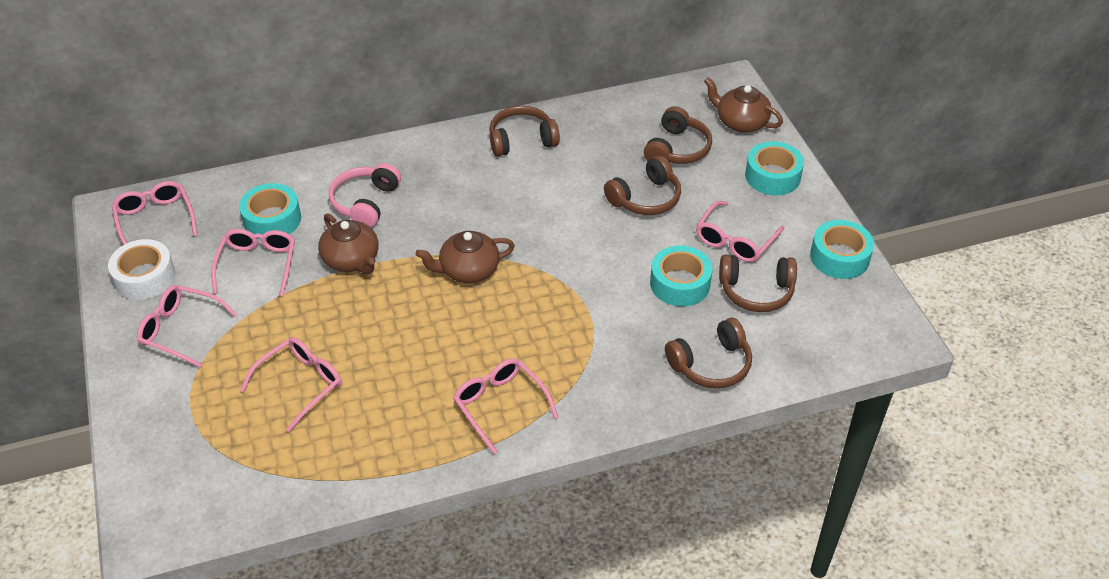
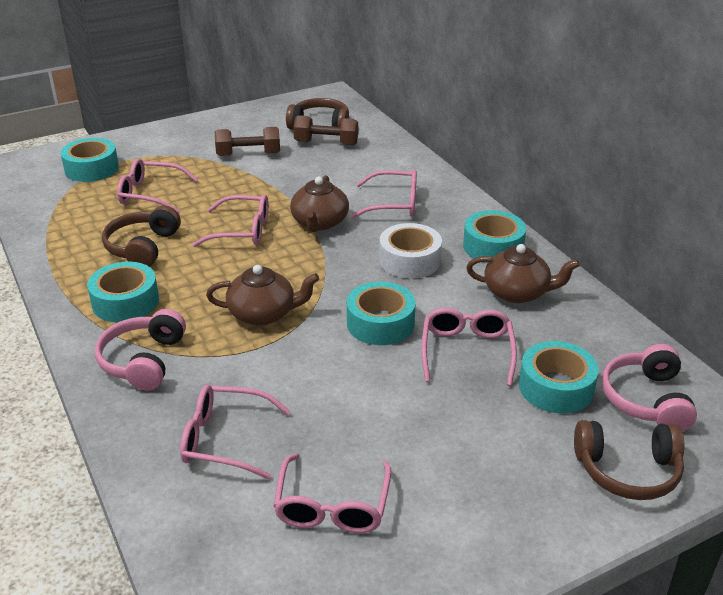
brown dumbbell: none = 0 -> [215,127,280,156] [293,115,358,145] = 2
brown headphones: [489,106,560,157] [604,156,681,215] [644,106,712,164] [665,318,752,388] [719,255,797,312] = 5 -> [102,206,181,267] [286,98,349,130] [574,420,684,500] = 3
pink headphones: [329,163,401,228] = 1 -> [95,309,186,390] [602,344,697,431] = 2
turquoise tape: [239,183,301,239] [650,246,712,306] [745,141,804,195] [810,220,874,279] = 4 -> [61,138,119,182] [87,262,159,322] [347,282,416,345] [463,210,526,263] [519,341,599,414] = 5

